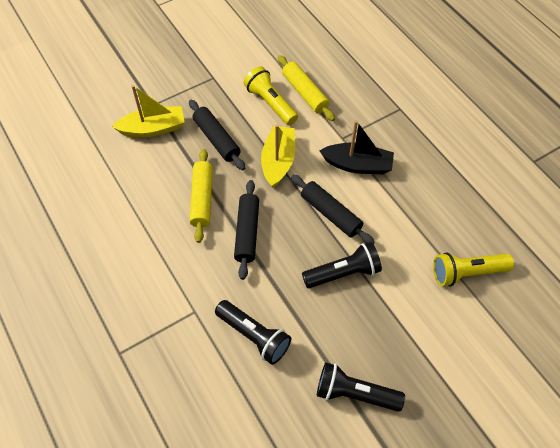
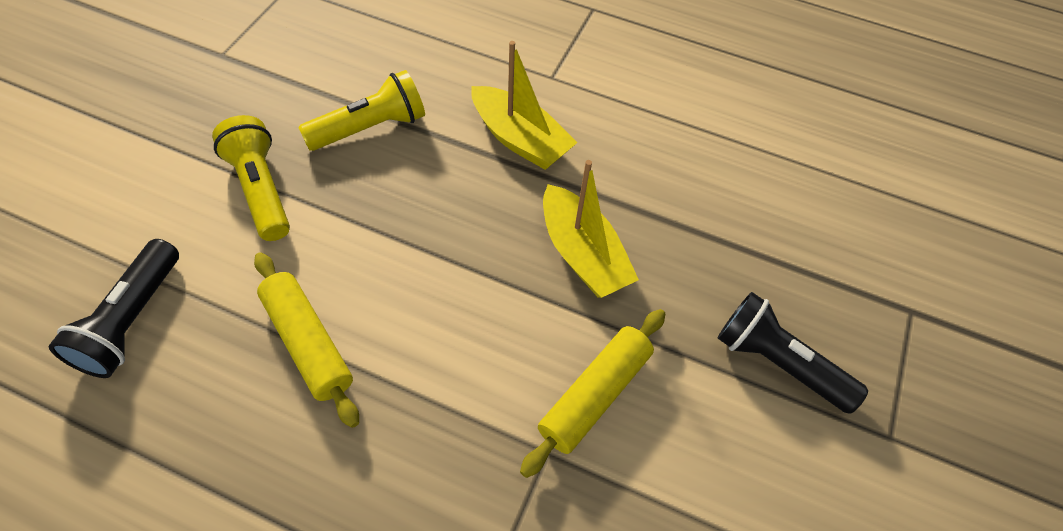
black boat: [320,120,394,174] = 1 -> none = 0
black flashlight: [215,300,291,365] [302,242,382,289] [317,362,405,412] = 3 -> [49,239,179,378] [718,292,868,414] = 2
black rolling pin: [189,100,245,170] [234,180,259,280] [291,175,375,244] = 3 -> none = 0

